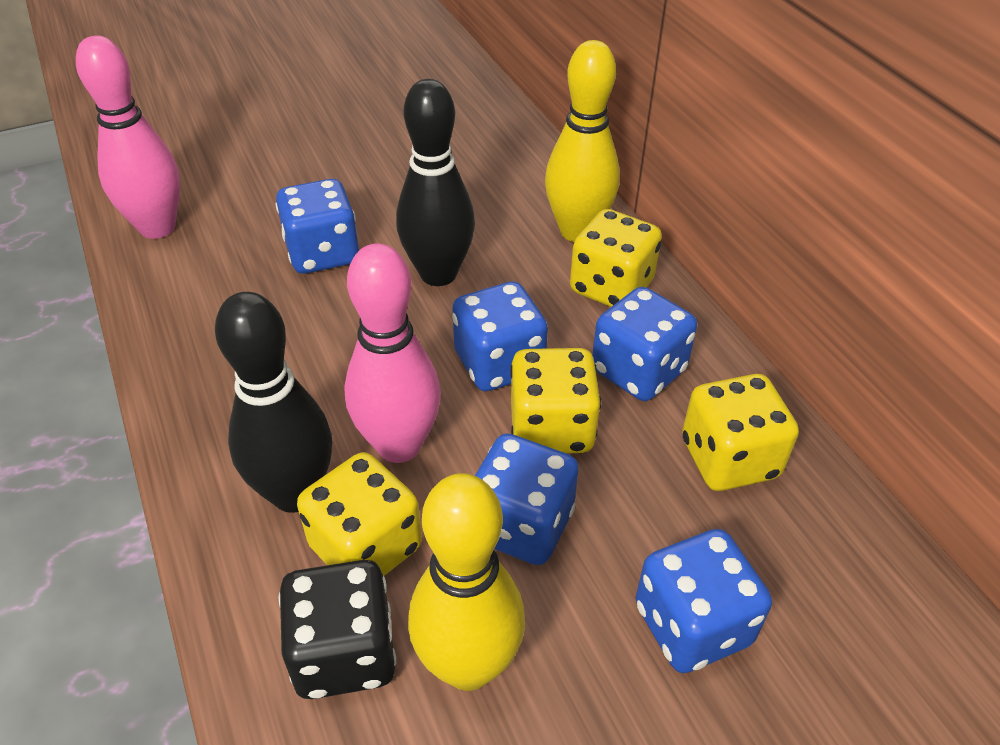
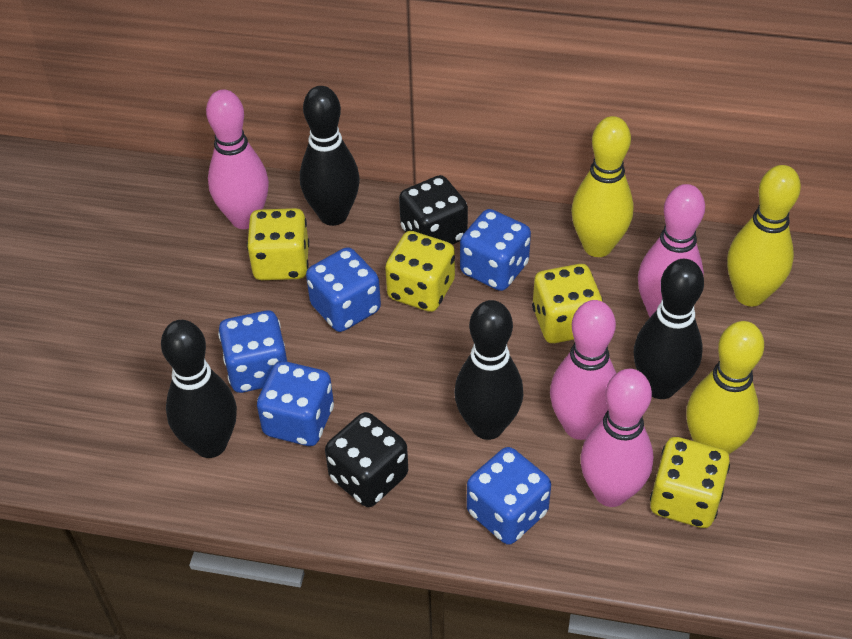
black bowling pin: [215,292,332,513] [396,79,475,286] = 2 -> [161,320,237,458] [300,86,360,226] [454,300,523,440] [634,259,704,399] = 4
black dice: [279,560,396,699] = 1 -> [325,412,408,507] [399,175,468,245] = 2
pink bowling pin: [76,36,180,239] [344,244,441,463] = 2 -> [206,90,269,229] [550,300,616,440] [580,369,653,507] [638,184,705,317] = 4
yellow bowling pin: [408,473,525,691] [545,40,620,242] = 2 -> [571,116,634,257] [686,321,764,454] [727,165,801,307] = 3

